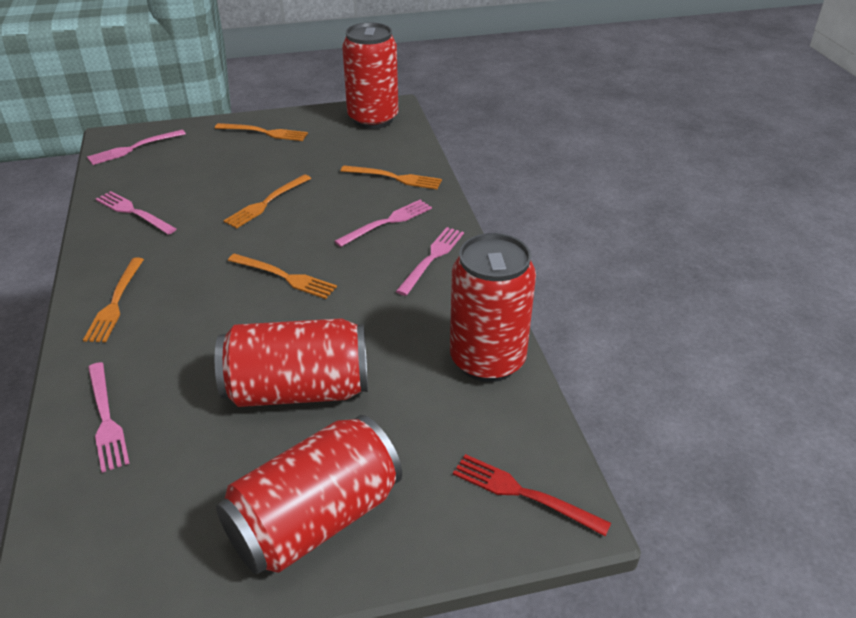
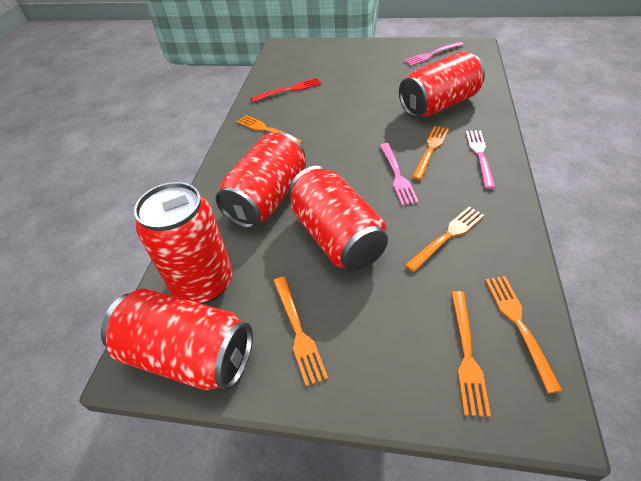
orange fork: [83,258,144,342] [215,123,308,141] [223,174,311,229] [228,253,337,299] [341,165,442,189] = 5 -> [237,115,303,144] [274,277,328,386] [405,207,484,272] [412,126,449,180] [451,291,491,417] [485,276,562,394] = 6
pink fork: [87,130,186,165] [88,362,130,473] [96,191,176,235] [335,200,432,247] [396,227,464,296] = 5 -> [380,143,419,205] [404,42,464,66] [466,130,495,189] = 3
red can: [215,318,368,407] [216,415,402,574] [342,22,398,129] [450,233,536,382] = 4 -> [101,289,253,390] [134,182,232,304] [216,132,306,228] [288,166,388,271] [399,51,485,117] = 5

